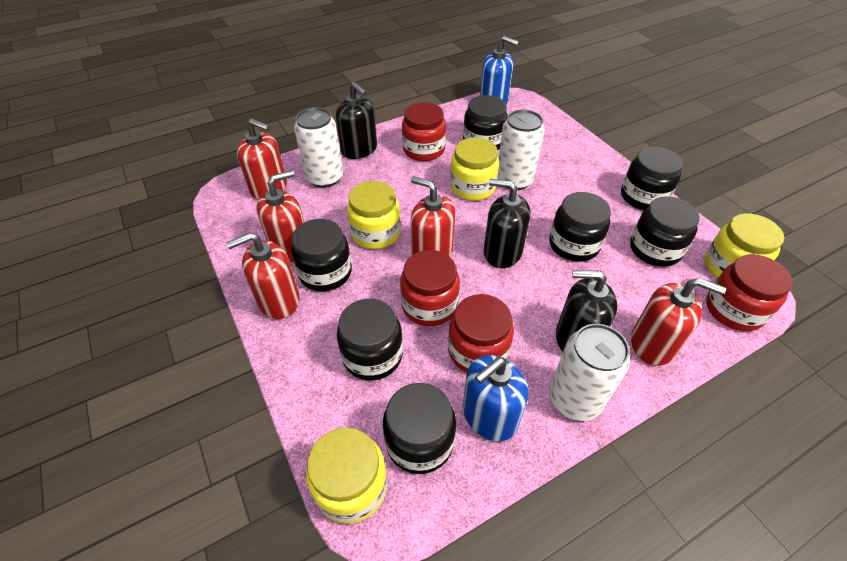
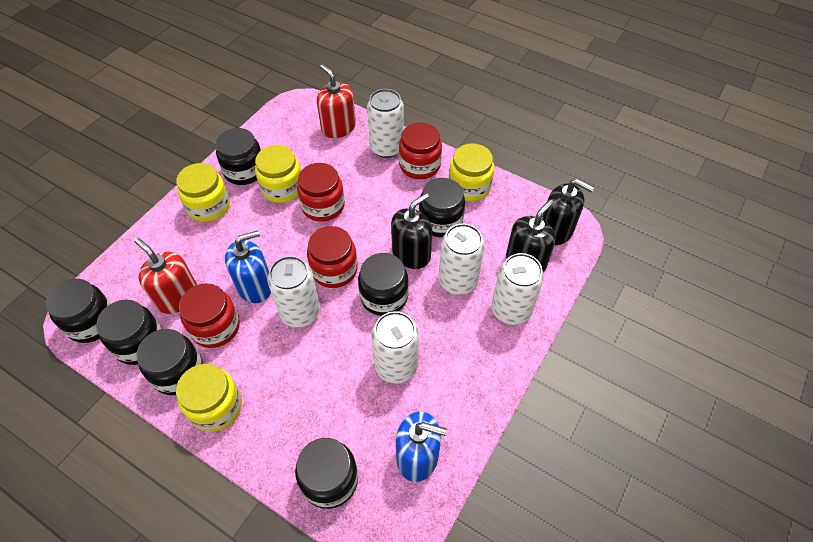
red soap dispenser: [226,232,300,319] [237,118,287,200] [257,170,304,262] [411,176,455,256] [631,278,726,366] = 5 -> [135,238,197,314] [317,64,356,138] = 2
white can: [294,107,343,188] [497,109,545,190] [549,324,630,421] = 3 -> [268,256,320,328] [367,89,404,158] [371,311,419,384] [439,224,485,295] [491,253,544,325] = 5

